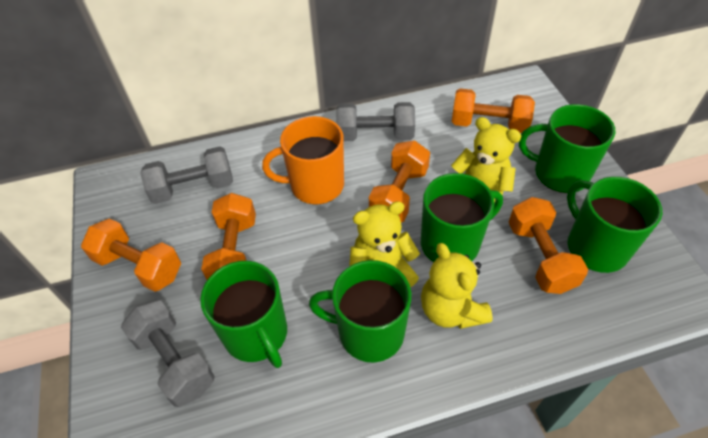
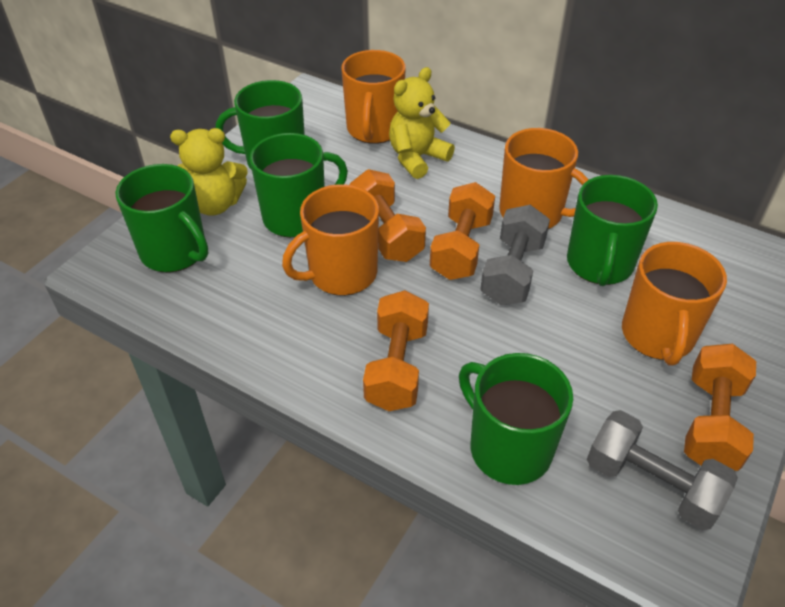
grey dumbbell: [121,300,215,407] [140,146,233,204] [336,102,415,141] = 3 -> [480,205,550,305] [587,410,738,530] = 2
orange dumbbell: [81,218,181,292] [201,193,256,280] [369,140,430,223] [452,88,535,133] [508,197,588,294] = 5 -> [349,169,426,262] [363,290,429,411] [430,182,495,280] [684,344,756,471] = 4
orange mug: [262,116,344,204] = 1 -> [282,184,379,296] [341,50,406,144] [499,128,589,229] [622,242,727,366] = 4
yellow teddy bear: [349,201,420,287] [421,243,493,329] [451,117,521,215] = 3 -> [170,128,248,216] [389,67,455,179] = 2

